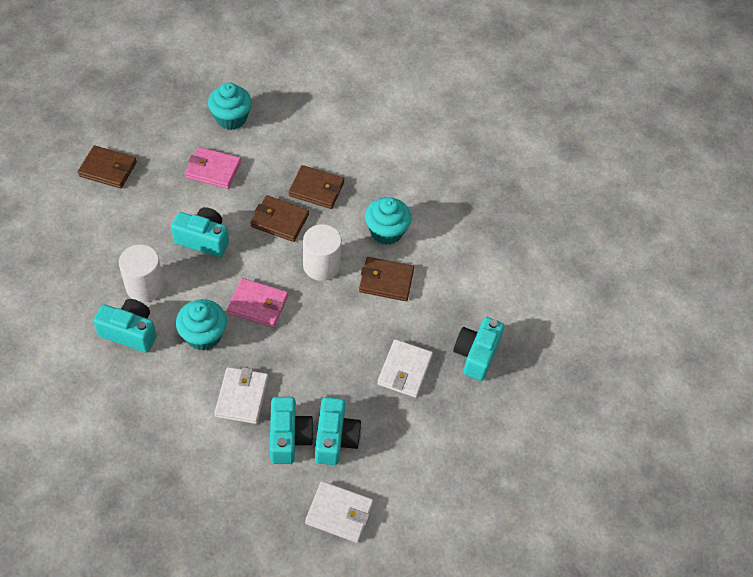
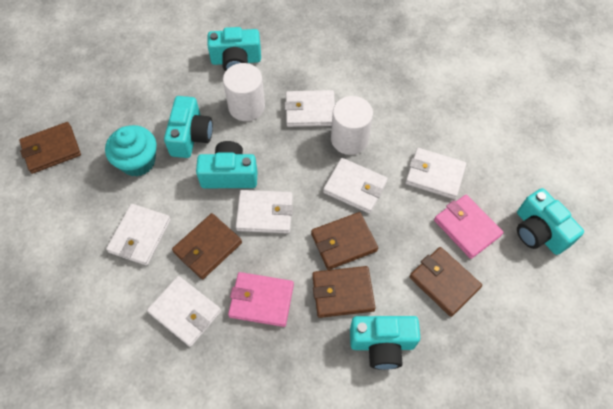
brown wallet: [78,145,137,188] [251,195,309,242] [289,165,344,209] [359,257,414,301] = 4 -> [19,122,81,174] [172,213,242,280] [311,212,378,270] [312,266,376,318] [409,247,482,317] = 5
turquoise cupcake: [176,299,227,351] [208,82,252,130] [365,197,411,245] = 3 -> [105,125,157,177] = 1
white wallet: [214,367,268,424] [305,481,373,543] [377,339,433,398] = 3 -> [106,204,171,266] [147,276,221,347] [236,190,293,234] [284,90,335,127] [323,158,388,214] [405,148,466,199] = 6

